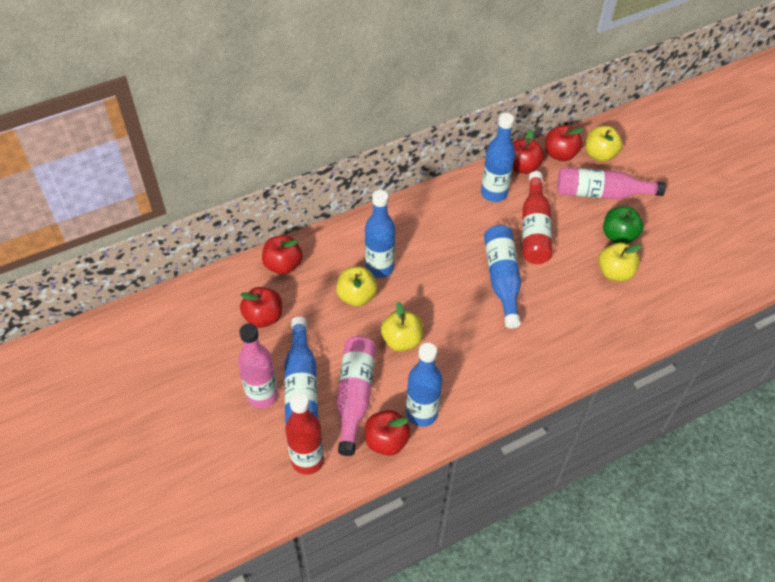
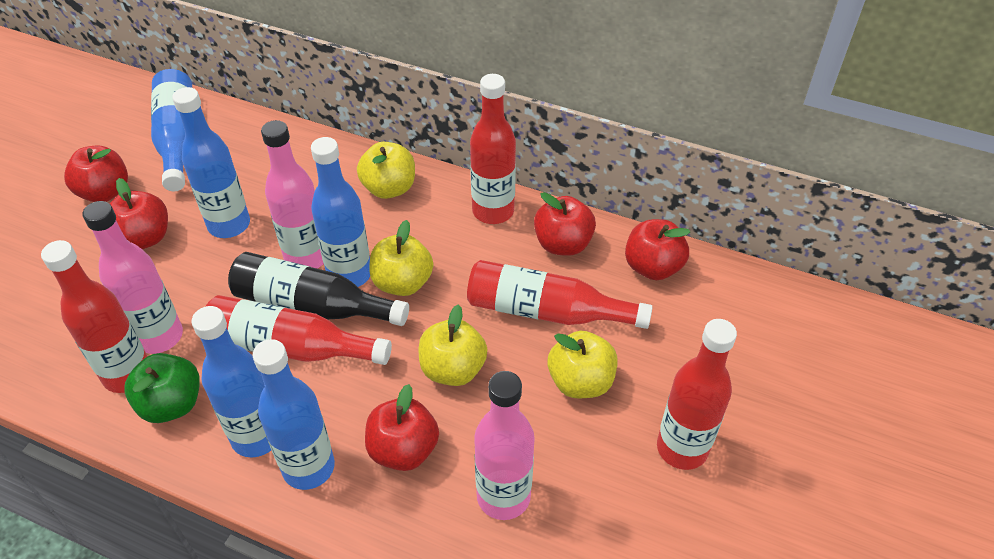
black bottle: none = 0 -> [228,252,409,326] = 1
red bottle: [285,393,324,475] [522,171,552,264] = 2 -> [41,240,147,393] [205,295,392,365] [467,260,652,329] [470,74,516,224] [657,319,737,470] = 5

